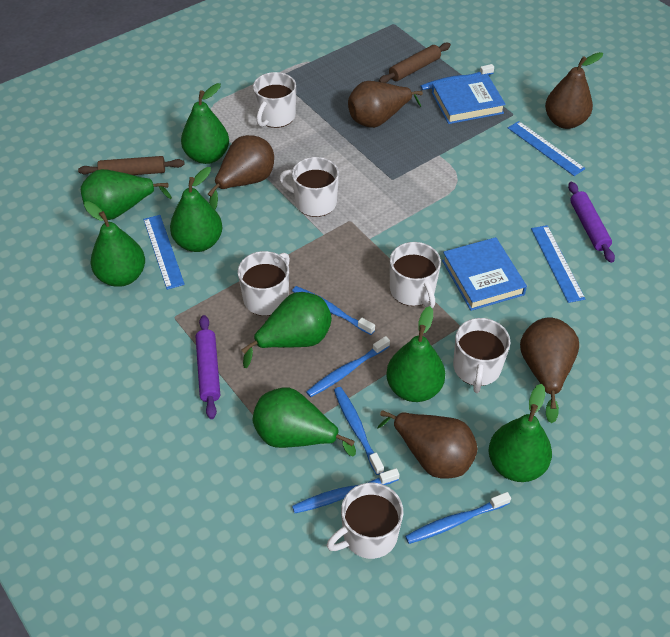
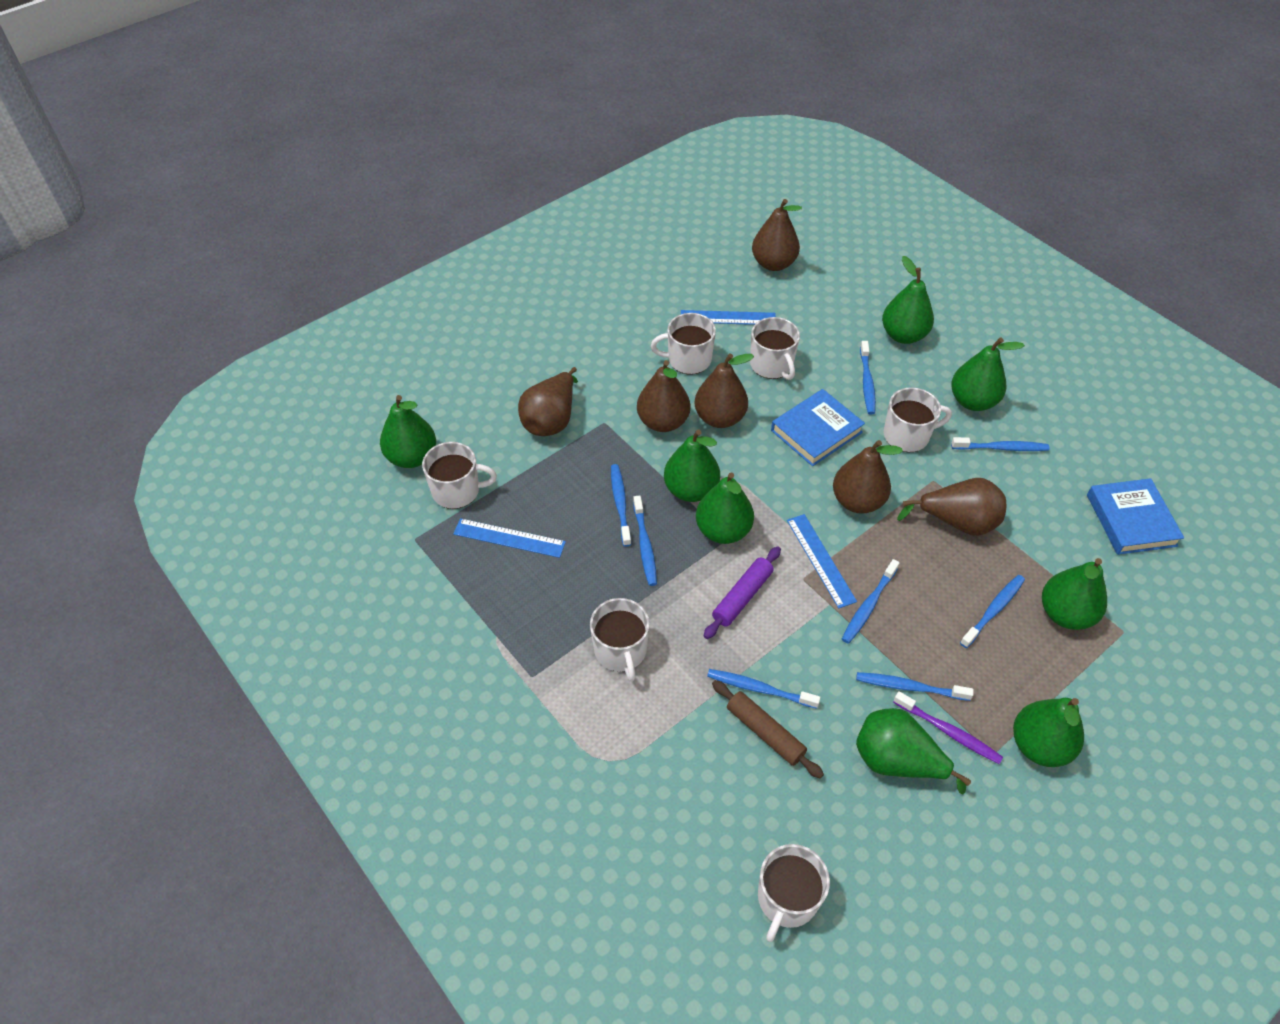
blue toothbrush: [292,286,375,335] [292,468,400,513] [306,336,390,397] [334,387,384,475] [405,492,511,544] [420,64,494,90] = 6 -> [611,464,631,547] [633,495,657,586] [707,669,820,709] [842,559,900,644] [856,672,974,701] [860,341,876,414] [951,437,1050,451] [960,575,1025,648] = 8
brown pear: [208,135,274,209] [348,81,423,128] [377,410,478,478] [520,317,579,423] [545,52,603,129] = 5 -> [518,367,578,436] [637,360,690,432] [695,354,754,428] [752,199,802,271] [833,440,903,514] [897,478,1006,536] = 6
brown rolling pin: [78,156,185,175] [379,43,451,83] = 2 -> [712,680,824,778] = 1
purple rolling pin: [196,315,220,419] [568,182,615,263] = 2 -> [704,546,781,639] = 1
purple toothbrush: none = 0 -> [893,691,1003,764] = 1

